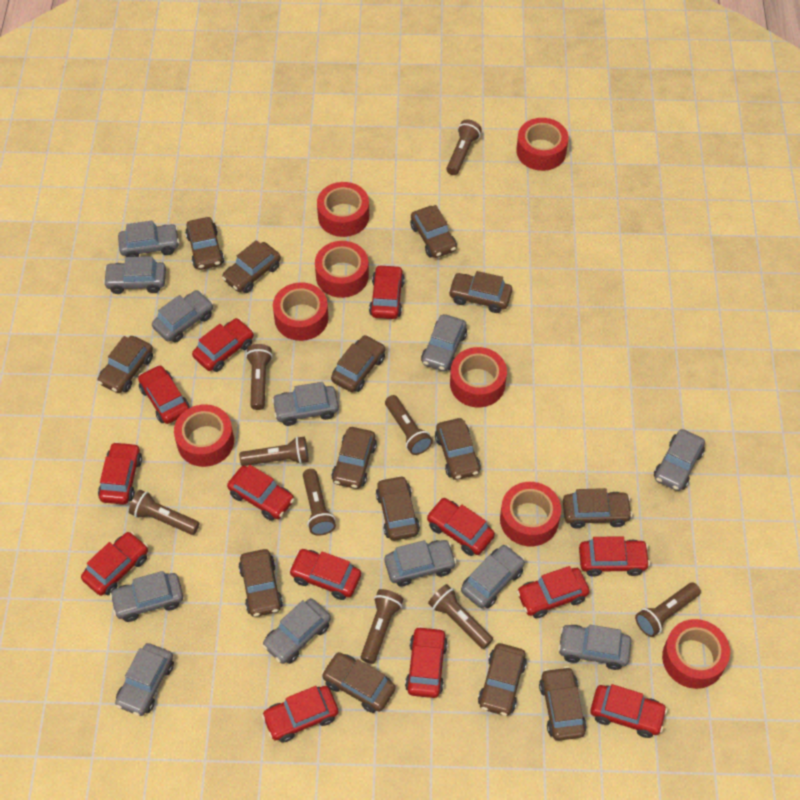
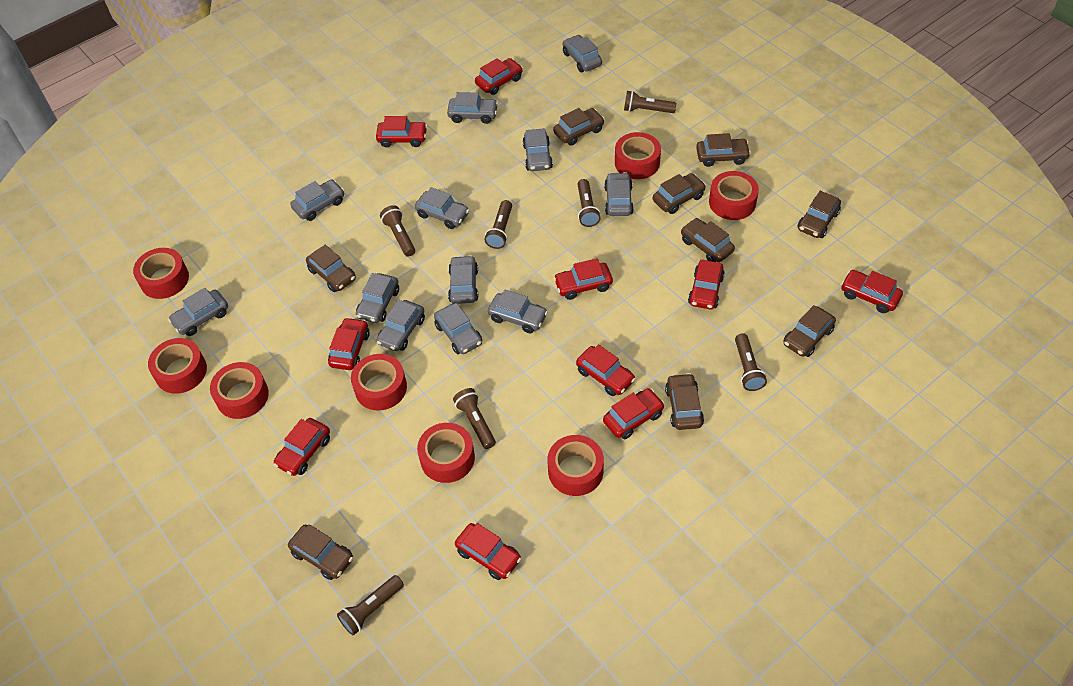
brown car: [97,336,153,393] [185,217,224,270] [222,240,281,293] [238,549,283,617] [321,652,396,713] [331,335,385,392] [331,427,377,489] [376,475,420,541] [410,205,457,258] [435,418,481,480] [448,271,512,313] [478,643,527,716] [539,666,587,741] [563,488,633,528] = 14 -> [288,524,353,580] [306,245,356,292] [553,108,605,146] [653,173,706,214] [665,373,704,430] [681,218,735,262] [696,133,751,167] [784,305,836,357] [797,191,841,238] = 9
brown flashlight: [129,490,199,535] [239,436,309,466] [246,344,273,410] [303,469,336,536] [361,589,403,664] [385,395,433,455] [428,584,493,649] [446,120,482,175] [635,582,701,637] = 9 -> [337,575,404,636] [380,205,415,257] [453,388,496,449] [485,200,512,249] [578,179,601,227] [624,91,676,113] [735,333,767,391] = 7
red car: [81,532,148,596] [98,442,142,505] [138,365,190,424] [192,318,254,372] [227,465,295,521] [262,686,339,743] [289,549,361,600] [369,264,405,319] [405,626,448,698] [426,498,495,556] [516,566,590,618] [579,536,650,577] [590,684,667,738] = 13 -> [273,418,330,476] [328,317,370,370] [376,116,427,147] [455,523,521,580] [475,58,523,95] [553,258,613,300] [576,345,635,396] [603,388,665,439] [688,260,725,309] [841,270,903,313] = 10

